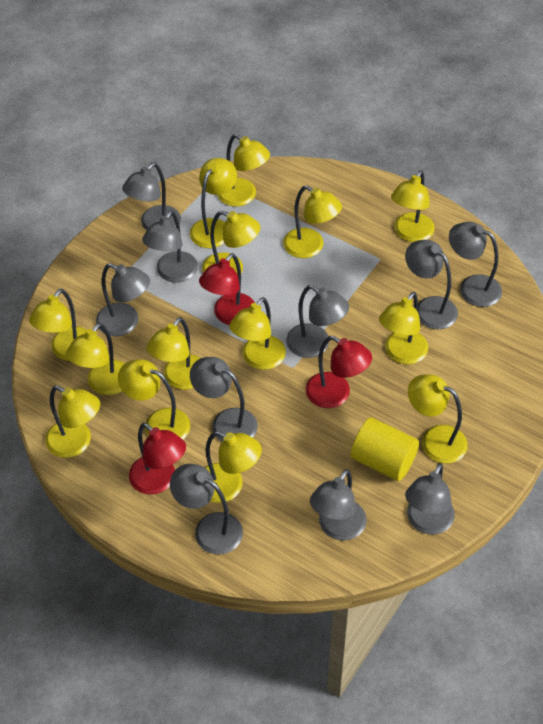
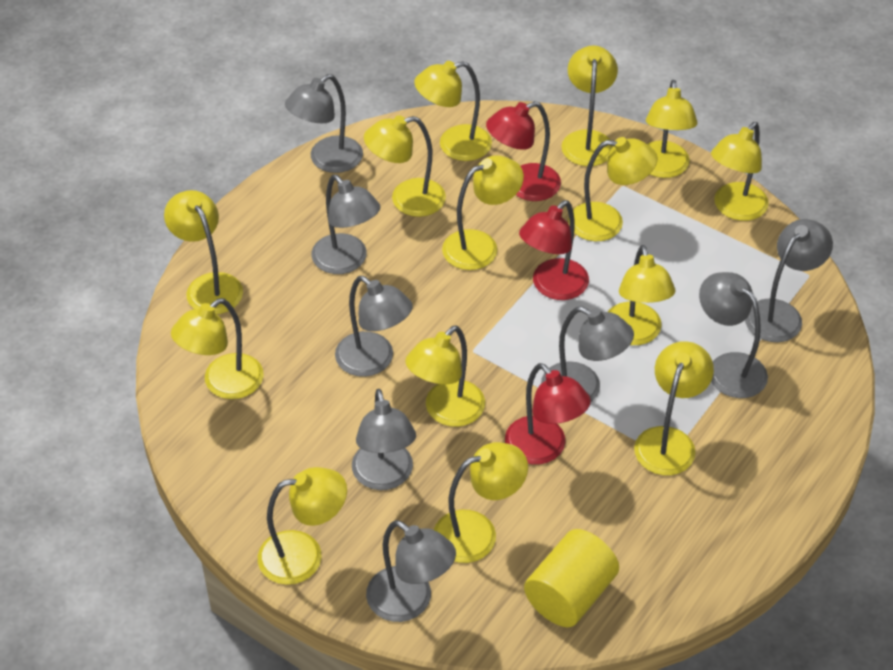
grey lamp: [96,263,150,336] [122,162,181,231] [142,210,198,283] [170,464,243,555] [190,357,258,442] [286,285,349,358] [310,469,367,541] [405,240,458,329] [405,463,455,534] [449,222,502,307] = 10 -> [285,74,363,173] [311,175,380,274] [335,276,413,377] [352,389,416,490] [366,520,456,622] [541,306,634,402] [699,272,768,398] [745,219,833,342] = 8

